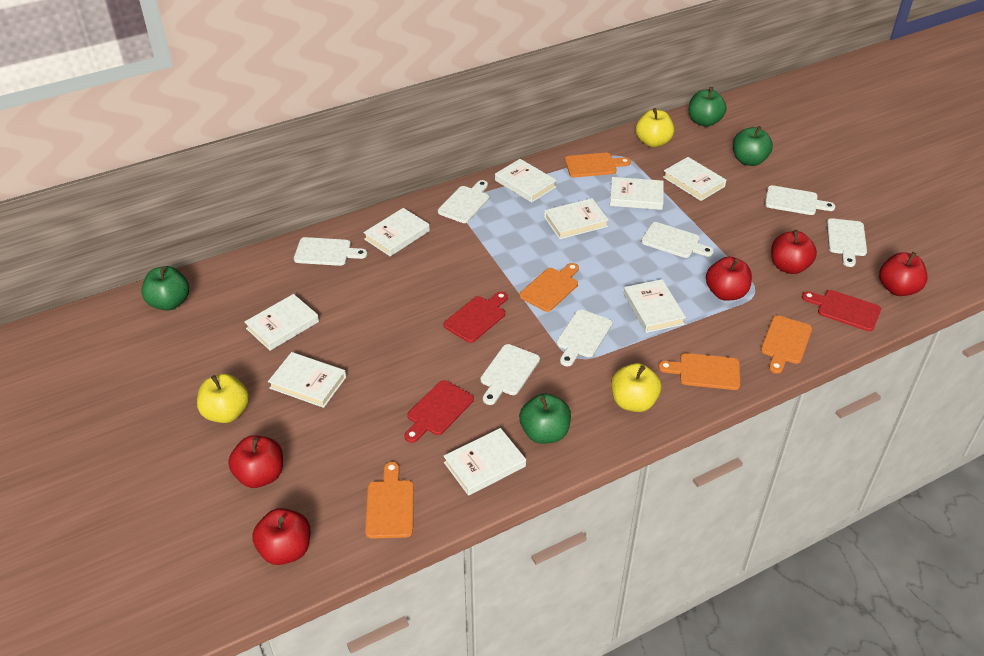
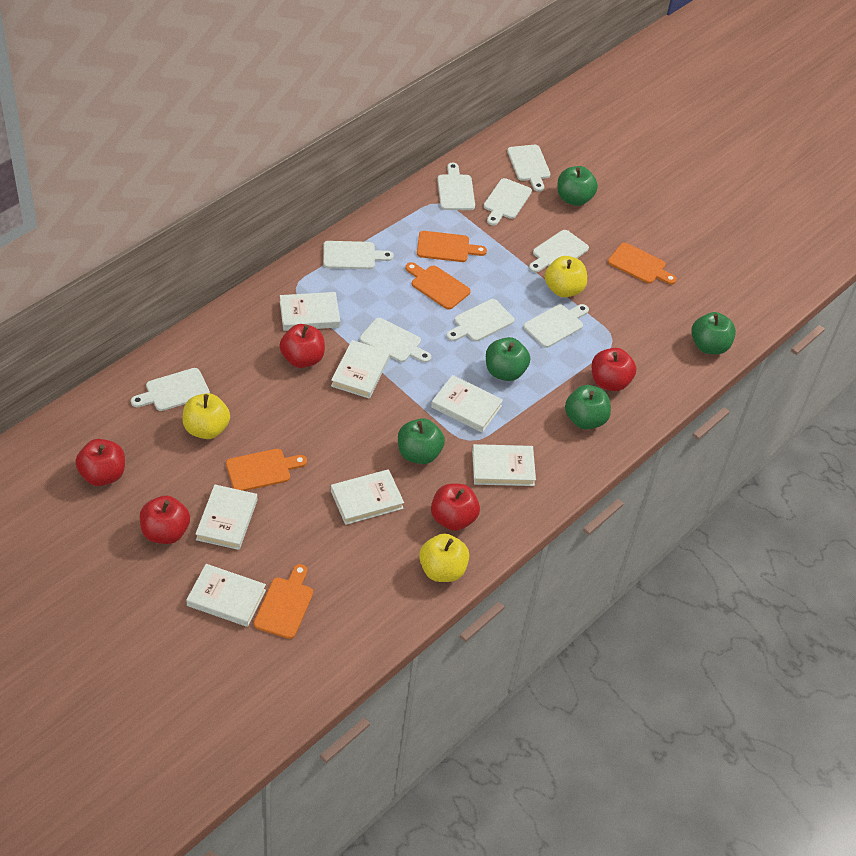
green apple: [141,266,189,311] [519,393,571,444] [689,87,726,127] [733,126,773,166] = 4 -> [398,418,445,464] [486,337,530,381] [557,166,598,206] [565,385,611,429] [691,312,736,354] = 5
red cutting board: [405,380,474,443] [444,292,508,343] [802,290,881,331] = 3 -> none = 0
white book: [245,294,319,351] [268,352,346,408] [363,208,430,256] [444,428,526,496] [495,159,557,203] [544,198,609,239] [610,177,664,210] [624,279,686,333] [663,157,726,201] = 9 -> [186,564,266,627] [196,485,257,550] [280,292,340,331] [331,340,390,399] [331,469,404,525] [431,375,503,433] [472,444,536,486] = 7
white cutting board: [294,237,367,266] [438,180,489,223] [480,344,540,405] [556,309,613,366] [641,222,714,258] [765,185,836,215] [827,218,867,267] = 7 -> [131,368,210,411] [323,241,394,269] [360,318,431,363] [437,162,475,210] [446,299,514,342] [484,178,532,225] [507,145,550,192] [523,304,589,348] [529,230,589,273] = 9

